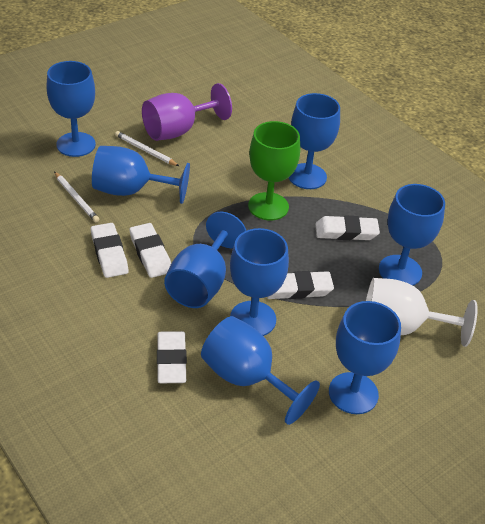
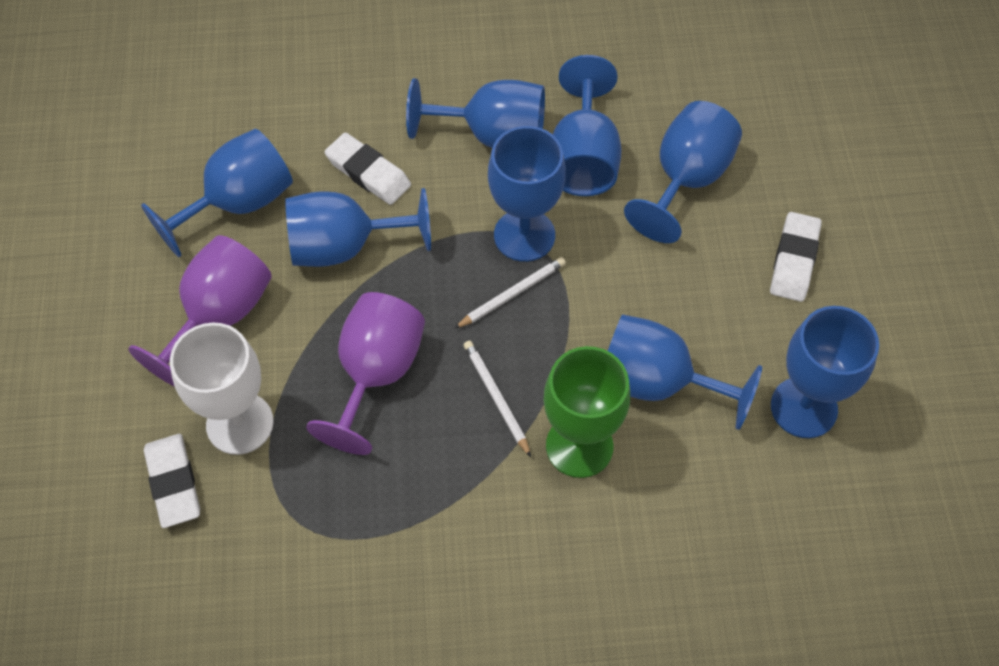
purple goblet: [142,83,232,141] = 1 -> [128,235,272,387] [306,292,425,455] = 2
white eraser: [91,223,129,278] [129,223,171,278] [157,331,187,383] [267,271,334,299] [315,215,380,240] = 5 -> [144,434,200,528] [324,132,411,205] [770,212,822,302] = 3

